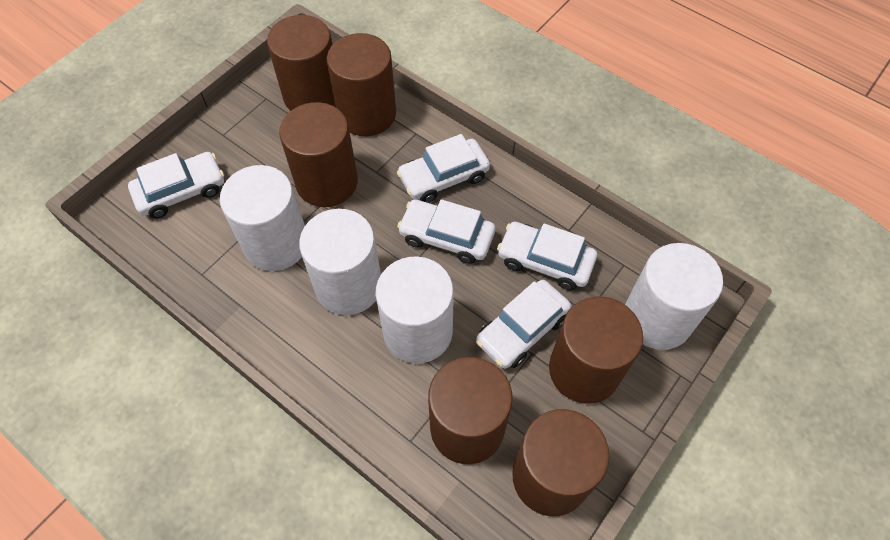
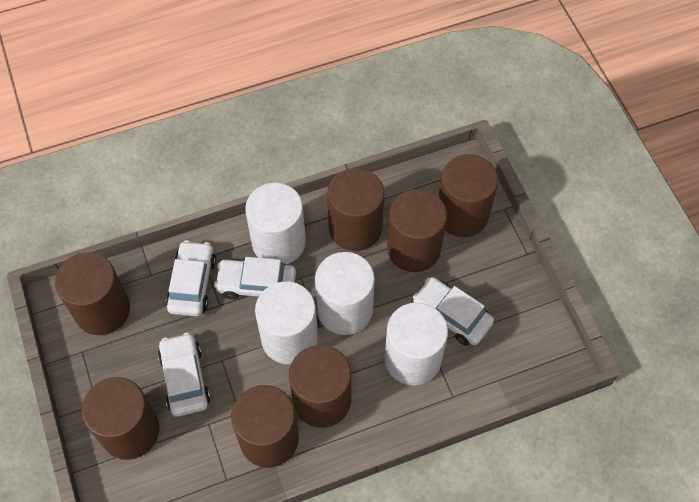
brown cylinder: [267,15,336,111] [279,102,358,207] [327,33,396,136] [428,357,513,464] [512,409,610,516] [549,297,643,404] = 6 -> [55,252,130,335] [82,377,160,460] [231,385,299,468] [289,345,351,428] [327,168,384,251] [387,189,447,272] [438,154,498,237] = 7
white car: [128,152,224,218] [397,134,490,202] [397,199,495,264] [476,280,571,369] [497,222,597,290] = 5 -> [158,333,210,417] [166,240,216,316] [214,257,296,300] [413,277,494,346] = 4

